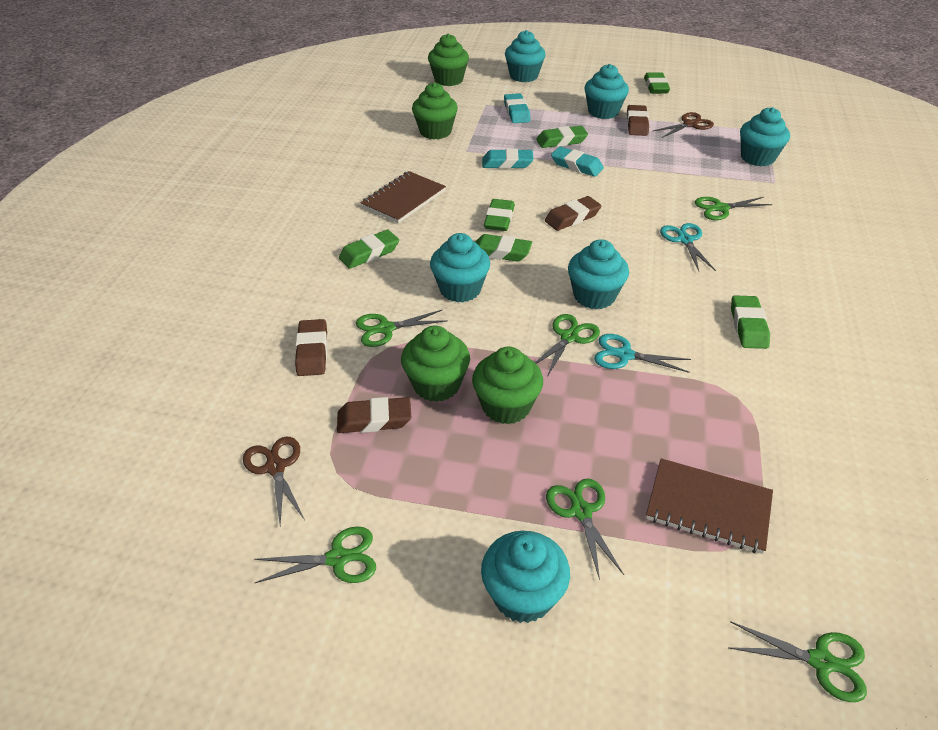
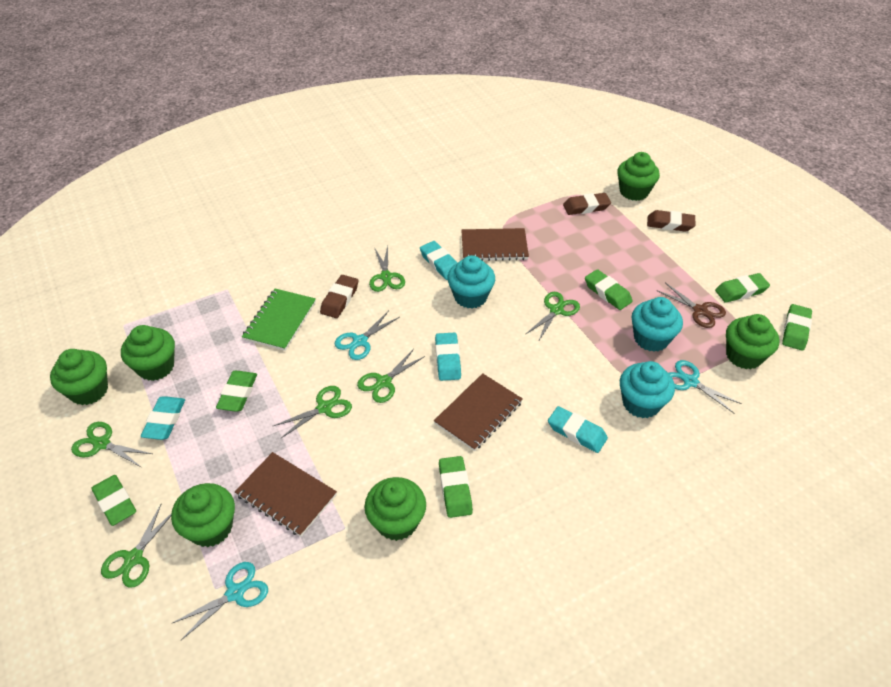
brown eraser: [295,319,327,376] [337,397,411,433] [545,196,601,231] [627,105,649,136] = 4 -> [320,275,358,318] [563,193,611,215] [647,210,695,232] = 3
brown notebook: [360,171,446,223] [646,458,773,554] = 2 -> [235,452,337,537] [434,373,523,451] [461,228,529,261] = 3
brown scissors: [243,437,305,525] [653,112,714,138] = 2 -> [656,283,726,328] = 1
green cupcake: [401,325,470,402] [412,82,458,139] [428,34,469,86] [472,346,543,424] = 4 -> [50,349,108,405] [121,325,175,381] [171,483,235,547] [364,477,426,541] [617,152,660,201] [726,314,779,369] = 6
green notebook: none = 0 -> [242,289,316,351] = 1
turquoise cupcake: [430,233,490,303] [481,531,570,623] [505,30,545,82] [568,239,629,309] [584,64,629,119] [740,107,790,166] = 6 -> [447,255,495,309] [620,361,675,418] [632,297,683,352] = 3
turquoise eraser: [482,149,534,169] [504,93,531,123] [551,147,604,177] = 3 -> [141,396,185,440] [420,241,458,280] [435,333,461,381] [548,406,608,453] = 4
turquoise scissors: [594,334,691,373] [660,223,716,271] = 2 -> [171,562,268,640] [335,311,400,360] [669,360,742,413] = 3

